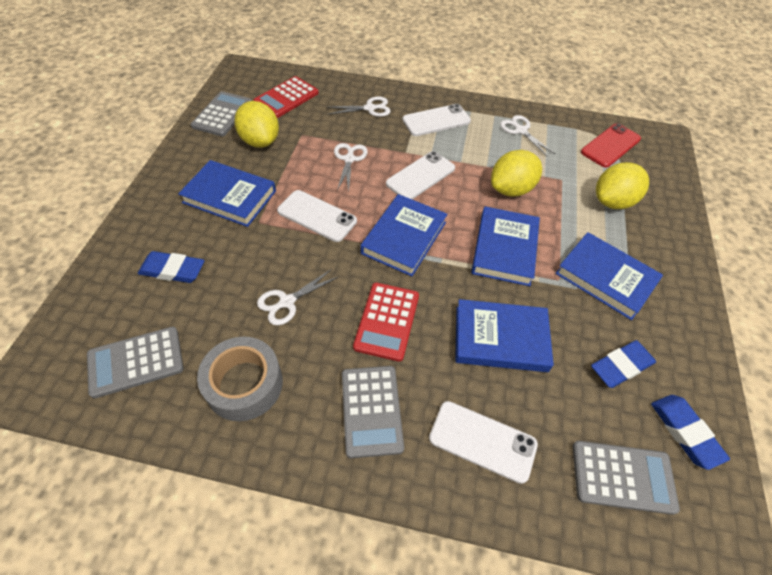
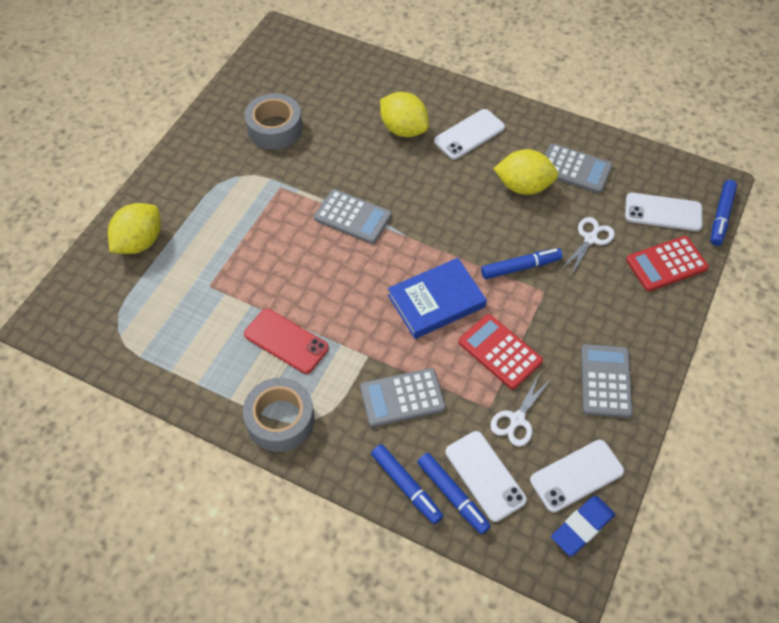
blue book: [178,160,276,227] [360,194,448,276] [455,299,554,372] [471,206,540,286] [556,232,663,320] = 5 -> [388,258,487,339] = 1
blue eraser: [138,251,205,283] [591,340,656,388] [651,395,730,470] = 3 -> [551,495,615,556] = 1
blue marker: none = 0 -> [371,444,443,524] [417,453,491,535] [481,248,563,279] [710,180,737,246] = 4
grey tape: [197,337,283,421] = 1 -> [243,378,315,452] [245,93,302,150] = 2
white scissors: [257,269,338,326] [326,96,391,117] [334,143,368,192] [500,115,555,157] = 4 -> [490,372,551,447] [561,217,615,276] = 2

